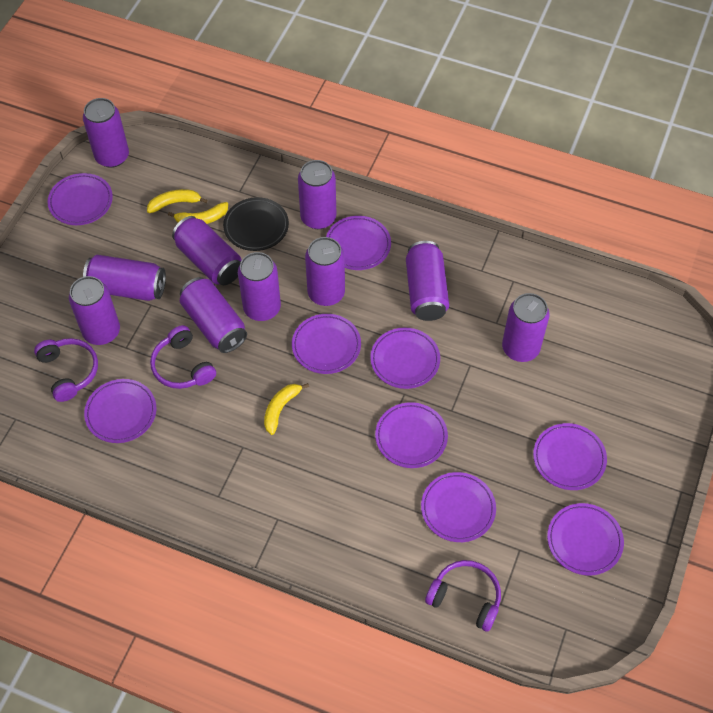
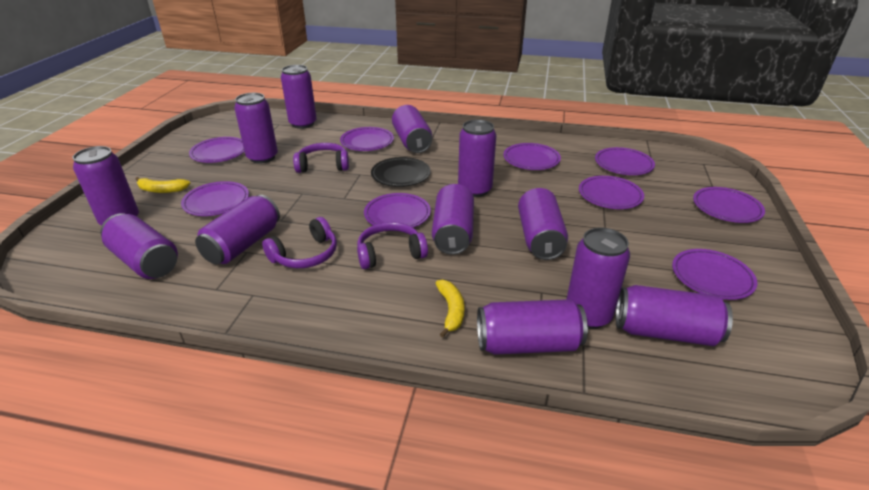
purple can: [69,276,120,345] [83,98,129,168] [83,255,166,301] [172,216,242,285] [180,277,247,353] [238,252,281,321] [298,160,336,229] [305,237,345,306] [406,241,449,321] [502,293,549,362] = 10 -> [73,146,139,225] [101,213,178,279] [195,195,280,264] [234,93,278,163] [281,65,317,129] [392,105,432,153] [432,184,474,255] [458,120,496,197] [477,299,588,355] [518,188,568,260] [567,228,630,329] [616,285,733,346] = 12
yellow banana: [147,189,207,213] [168,202,228,224] [264,383,309,435] = 3 -> [136,177,191,193] [436,280,465,337] = 2

